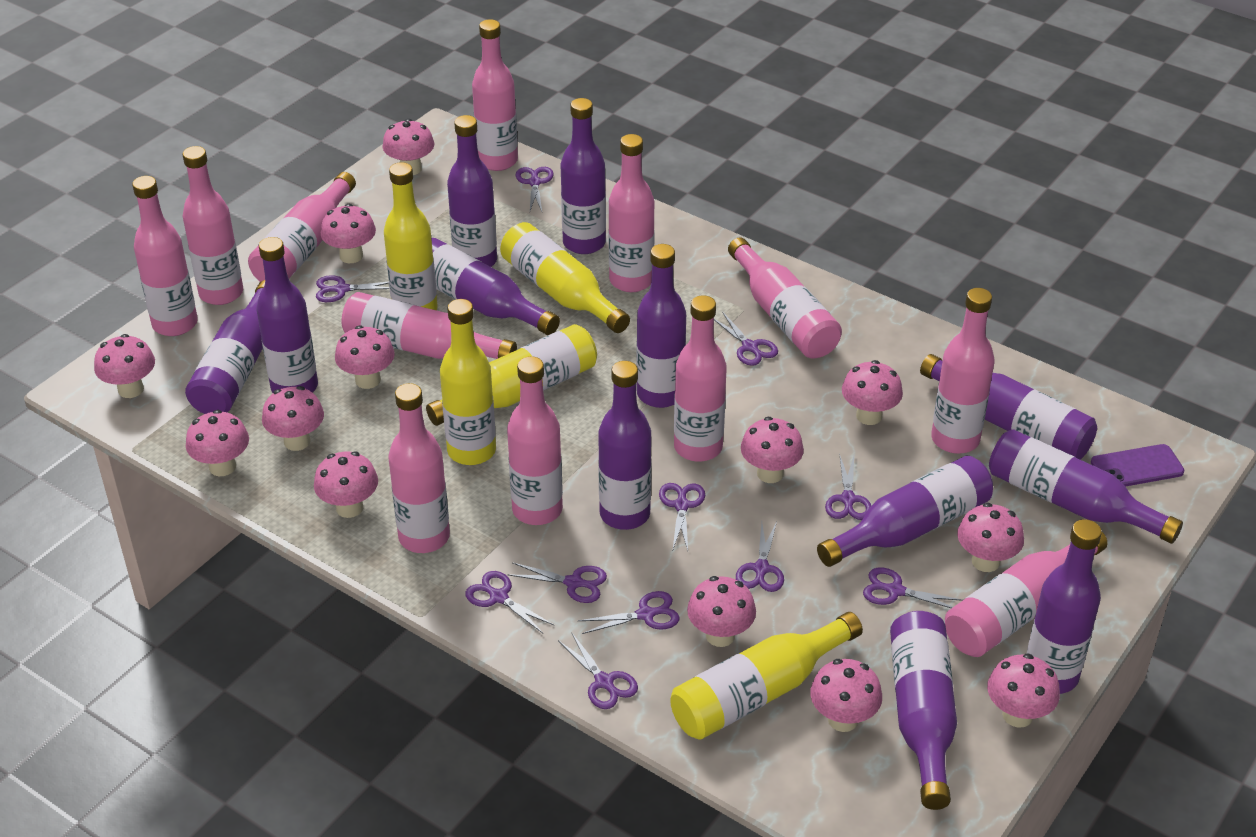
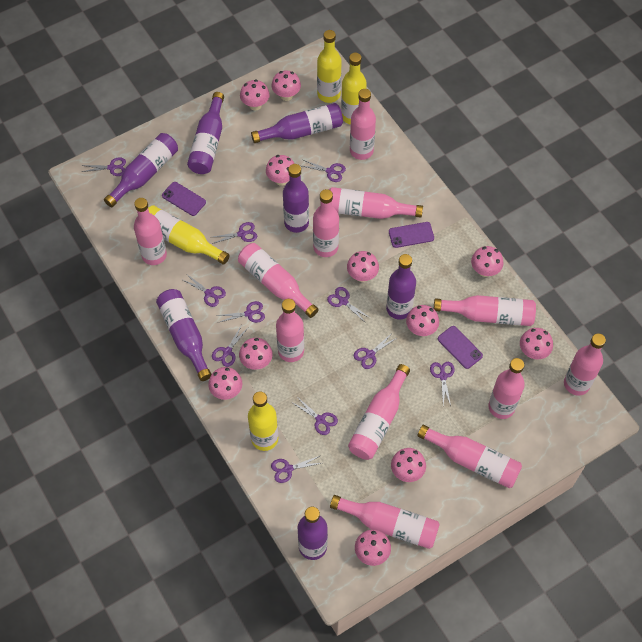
pink mushroom: [94,334,155,398] [186,410,249,476] [262,386,324,451] [314,451,378,518] [321,204,376,263] [335,326,395,389] [383,119,434,175] [687,576,756,647] [741,417,804,483] [810,659,882,732] [842,360,903,425] [957,503,1024,572] [987,653,1060,728] = 13 -> [208,367,242,400] [239,338,273,370] [240,80,270,110] [266,155,295,186] [271,70,301,101] [347,251,379,282] [355,530,391,566] [391,448,426,482] [406,305,439,336] [471,246,503,277] [520,328,553,359] = 11
purple bottle: [185,280,265,414] [257,237,318,393] [431,238,560,335] [447,115,497,267] [561,98,606,254] [598,361,651,530] [636,244,686,408] [817,456,993,567] [890,611,957,810] [920,354,1097,460] [989,429,1183,544] [1027,519,1102,694] = 12 -> [104,133,178,207] [156,289,212,381] [187,92,224,174] [251,103,343,143] [283,164,309,233] [297,507,328,560] [386,254,416,320] = 7
purple phone: [1091,444,1184,487] = 1 -> [162,182,206,216] [389,222,434,248] [438,326,483,369] = 3
yellow bottle: [384,162,437,310] [426,324,597,426] [440,299,496,465] [500,222,630,333] [670,612,863,740] = 5 -> [148,205,230,265] [248,391,278,451] [317,30,341,103] [341,53,367,125] = 4

